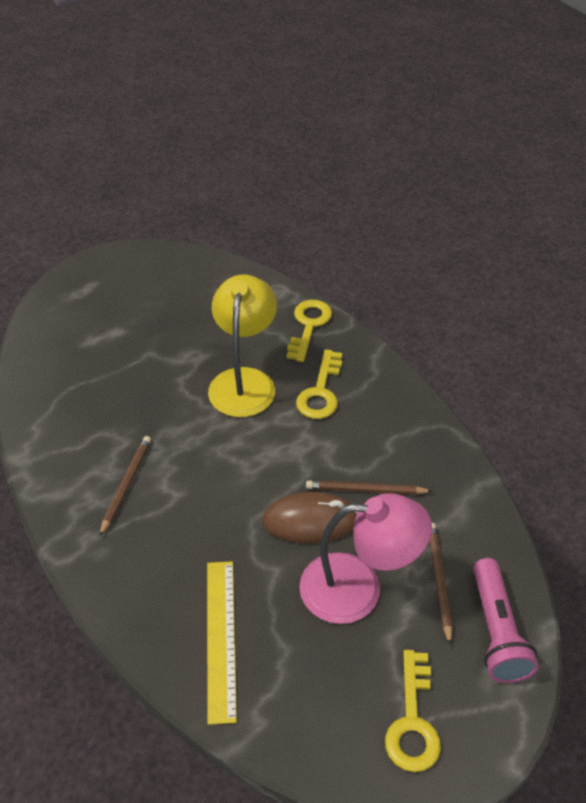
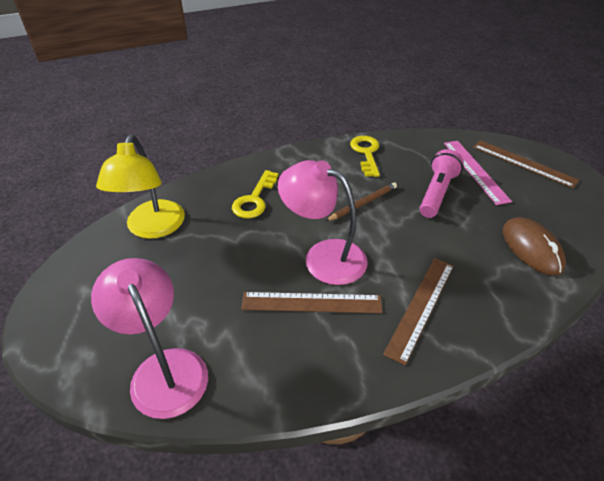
brown pencil: [99,436,151,537] [306,480,432,495] [429,523,452,646] = 3 -> [326,182,397,221] = 1
brown ruler: none = 0 -> [241,292,382,313] [383,258,454,365] [473,140,579,188] = 3
pink lamp: [299,493,432,624] = 1 -> [91,258,208,419] [278,160,368,285] = 2
pink ruler: none = 0 -> [444,141,512,205] = 1
yellow key: [287,300,332,362] [296,349,342,419] [385,650,441,772] = 3 -> [232,170,278,219] [350,136,380,177] = 2
yellow ruler: [207,561,237,725] = 1 -> none = 0

